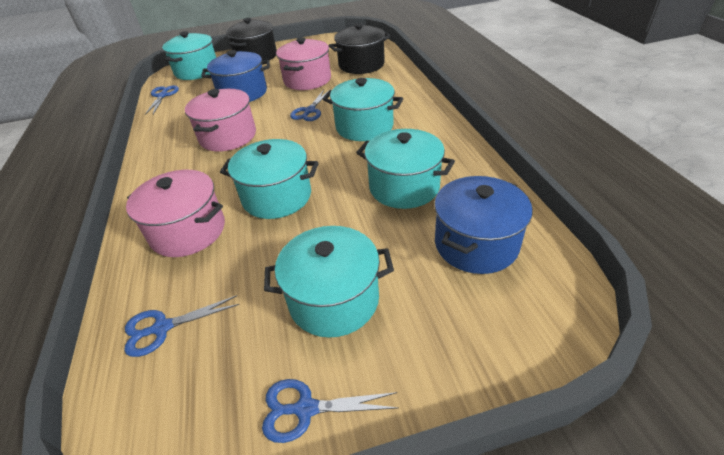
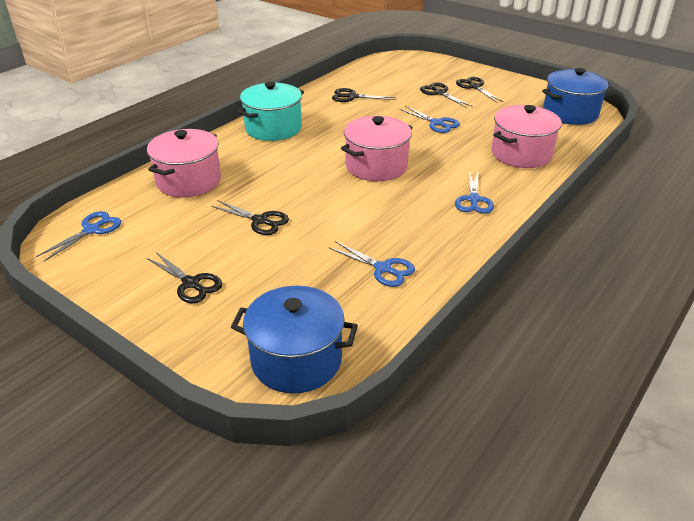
black pot: [226,18,277,61] [329,23,391,74] = 2 -> none = 0
black scissors: none = 0 -> [147,252,222,303] [211,200,289,235] [332,88,396,102] [420,82,473,108] [456,77,503,103] = 5
turquoise pot: [162,31,216,80] [220,139,319,219] [264,226,394,338] [323,78,403,141] [356,129,455,209] = 5 -> [237,82,304,141] = 1

